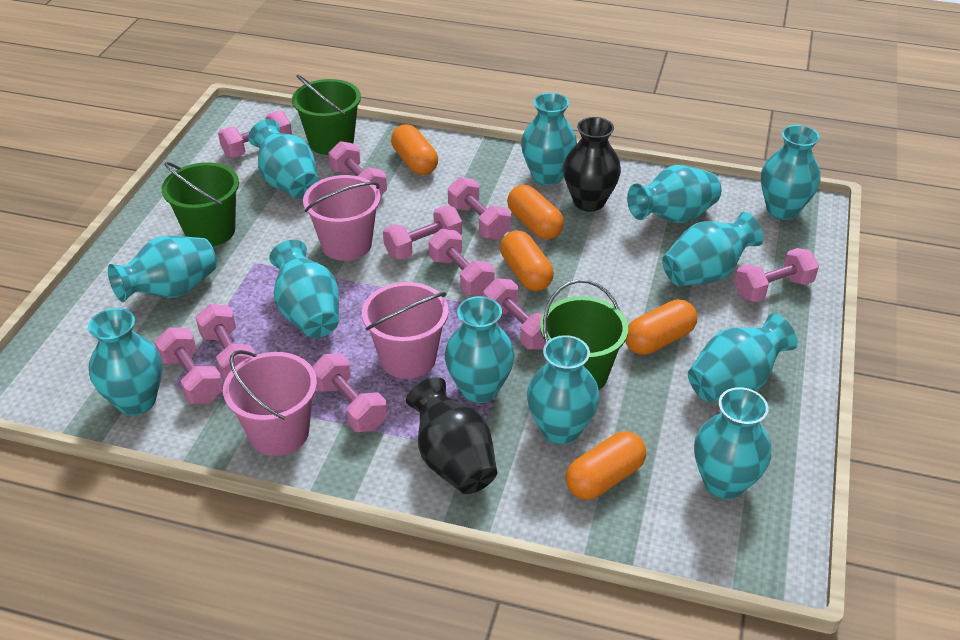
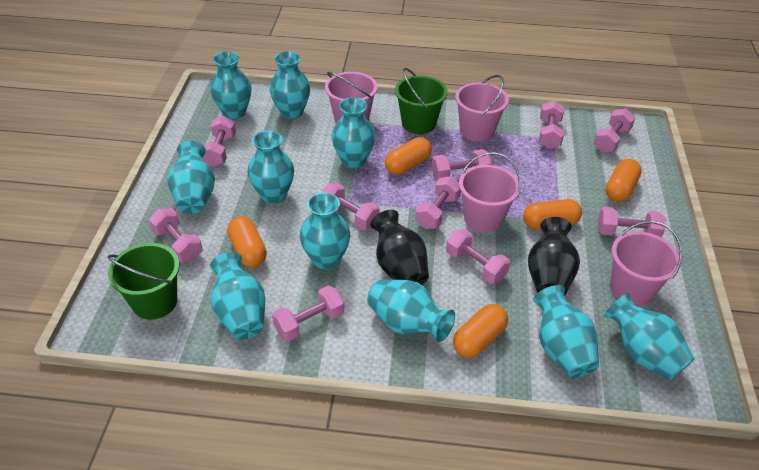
green bucket: [162,162,239,246] [292,75,361,155] [540,279,628,390] = 3 -> [107,243,179,320] [395,68,448,134] = 2
pink bucket: [223,350,317,456] [303,175,381,261] [362,282,449,379] = 3 -> [325,72,377,123] [455,75,509,142] [459,152,521,233] [610,221,683,306] = 4
turquoise vase: [88,308,162,415] [108,235,217,302] [248,119,319,199] [269,240,339,338] [445,296,515,403] [521,93,577,185] [527,335,599,445] [627,165,721,223] [662,212,763,286] [688,314,798,402] [694,387,771,499] [761,125,821,220] = 12 -> [167,141,215,214] [210,51,252,119] [210,252,265,340] [248,130,294,204] [270,51,310,119] [300,192,350,270] [331,97,375,168] [367,279,455,342] [533,285,599,378] [604,293,694,380] = 10

